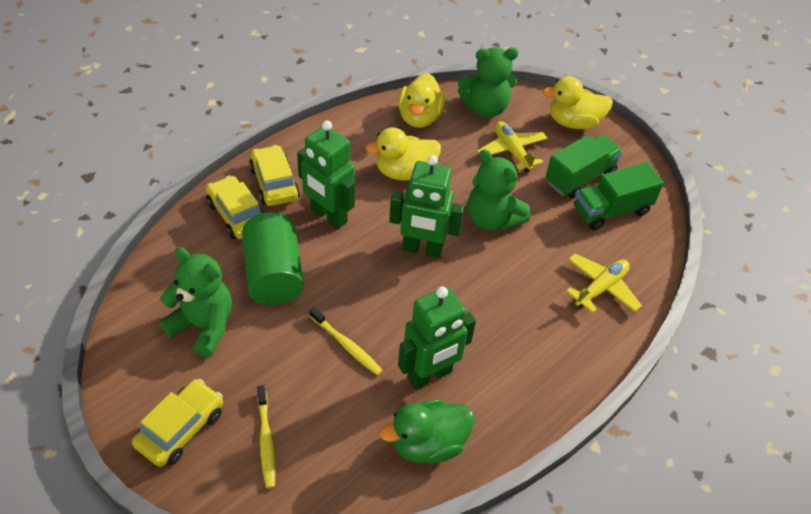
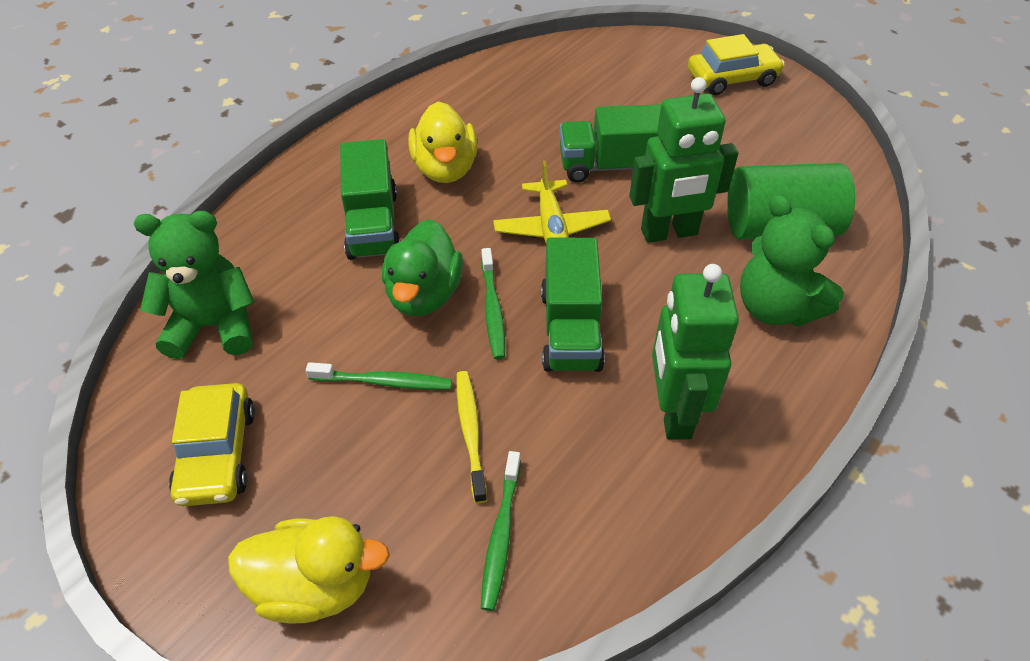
green robot: [297,120,355,229] [389,155,464,258] [398,286,476,389] = 3 -> [629,77,738,243] [652,264,739,440] = 2
green teddy bear: [160,247,232,357] [458,47,519,118] [468,149,530,231] = 3 -> [134,211,255,359] [740,194,844,326] = 2
green toothbrush: none = 0 -> [306,362,452,390] [481,248,505,360] [481,451,521,611] = 3
green truck: [546,135,623,199] [574,162,664,230] = 2 -> [340,139,401,260] [541,238,605,372] [559,104,661,183] = 3
yellow car: [132,379,223,467] [206,175,264,239] [249,145,300,206] = 3 -> [169,383,255,506] [688,34,785,95] = 2
yellow duck: [365,127,441,181] [398,73,445,128] [543,76,613,129] = 3 -> [228,516,390,624] [408,101,478,183] = 2
yellow plane: [477,121,548,172] [566,254,642,313] = 2 -> [493,160,611,243] = 1
yellow toothbrush: [257,385,275,488] [309,307,383,375] = 2 -> [457,371,487,503] = 1

